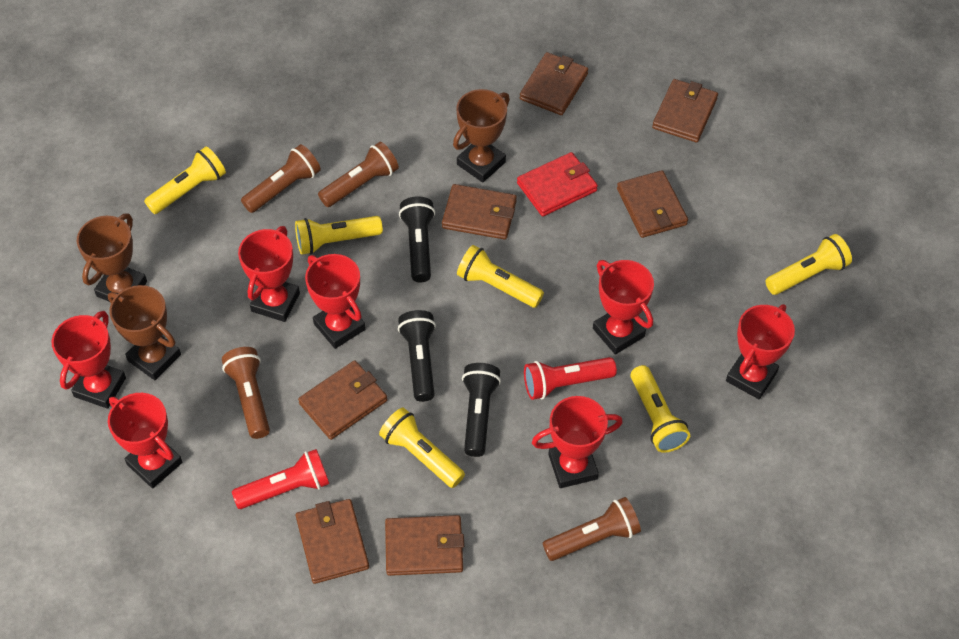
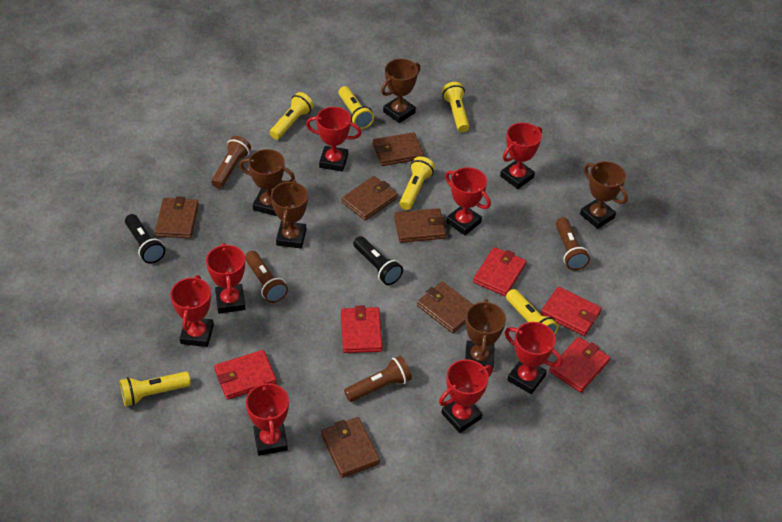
black flashlight: [398,310,436,402] [399,196,435,282] [462,363,501,457] = 3 -> [125,214,165,264] [353,236,403,285] = 2
brown trophy: [77,214,147,302] [108,285,181,380] [453,89,510,183] = 3 -> [239,149,295,216] [271,180,308,249] [381,59,420,123] [465,299,506,370] [580,161,628,229] = 5
brown wallet: [296,499,369,584] [298,360,387,440] [385,515,464,576] [442,184,517,240] [520,52,588,115] [617,170,688,238] [652,79,718,143] = 7 -> [155,196,199,238] [321,417,380,478] [341,176,398,220] [373,132,424,166] [394,208,446,243] [417,282,473,333] = 6
red flashlight: [232,449,329,509] [524,357,617,400] = 2 -> none = 0
red trophy: [52,311,126,409] [108,393,183,488] [238,226,300,322] [305,254,366,349] [532,396,623,488] [593,260,654,354] [726,304,795,399] = 7 -> [170,275,214,347] [206,243,246,314] [246,379,289,456] [306,107,361,172] [439,359,493,433] [445,167,491,235] [500,123,542,189] [504,322,563,394] = 8
red wallet: [517,152,598,216] = 1 -> [214,350,277,400] [341,305,382,353] [473,247,526,296] [541,287,602,336] [549,337,610,392] = 5

